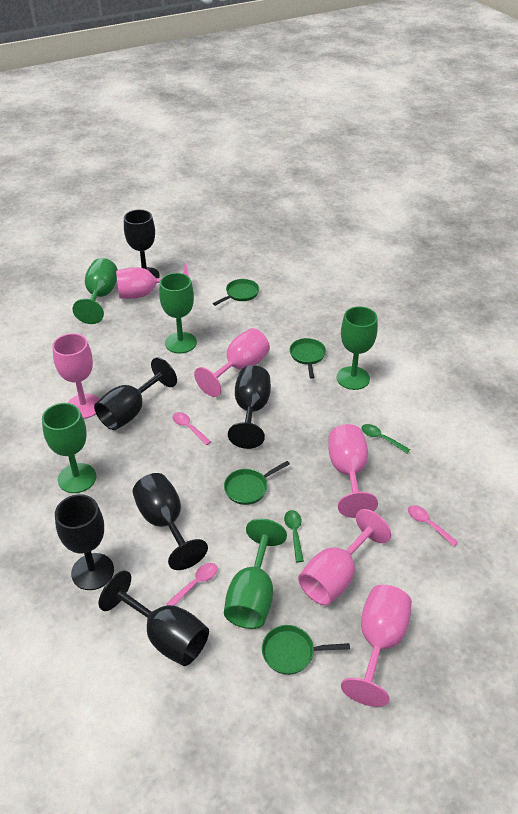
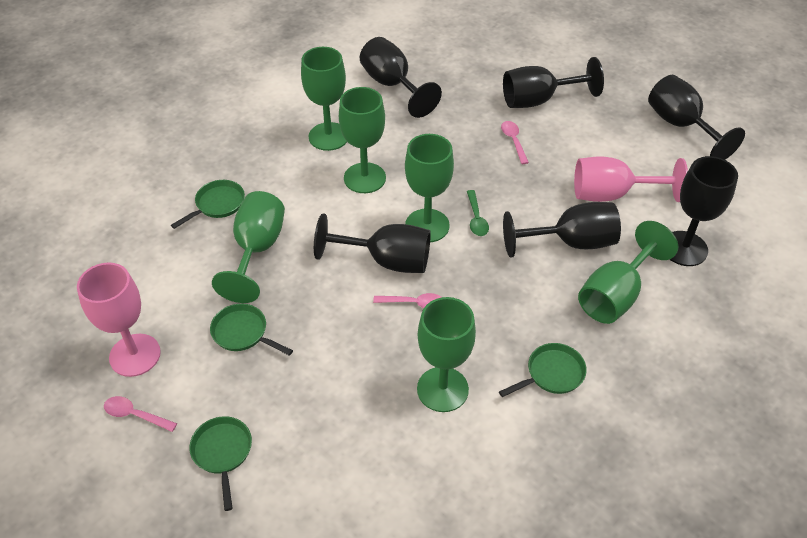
green goblet: [42,403,96,493] [72,258,118,324] [159,273,197,353] [224,519,287,629] [337,306,378,390] = 5 -> [212,191,285,303] [301,47,347,151] [339,87,386,193] [405,134,454,242] [417,297,476,412] [578,221,678,324] = 6
green spoon: [284,510,304,562] [361,424,410,453] = 2 -> [467,190,489,236] = 1
pink goblet: [52,333,100,419] [116,263,189,299] [194,328,270,397] [298,509,391,606] [328,424,378,518] [341,585,412,707] = 6 -> [77,263,161,377] [574,157,688,202] = 2

